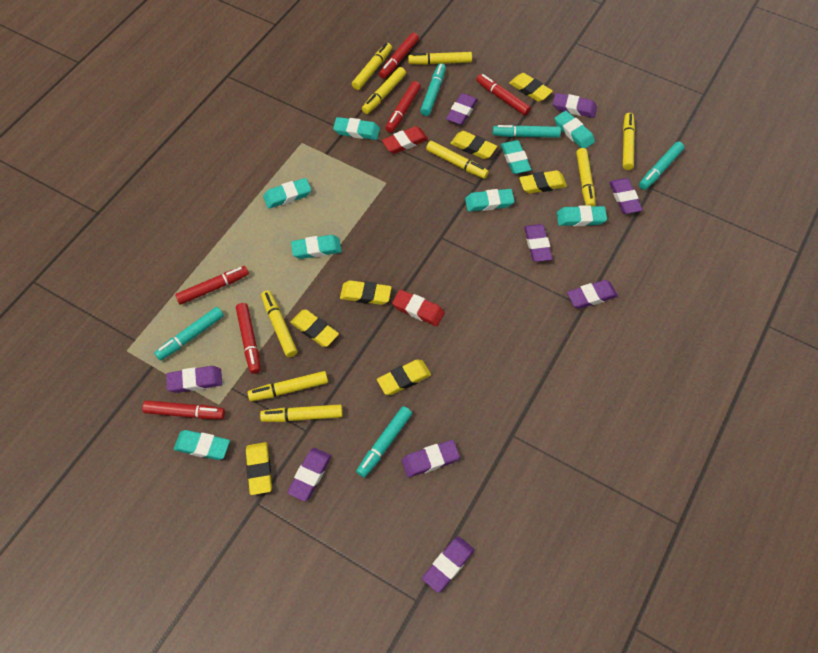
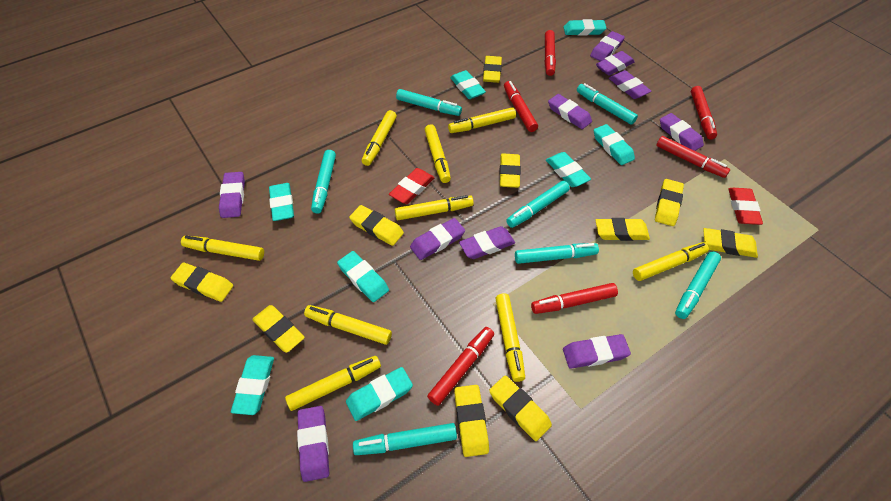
purple eraser: [166,366,222,393] [287,448,331,501] [402,440,460,478] [422,536,474,593] [446,93,478,125] [524,224,553,262] [553,93,597,118] [567,280,618,309] [609,178,643,214] = 9 -> [219,172,245,218] [297,406,329,482] [410,218,465,260] [459,226,515,259] [548,94,592,129] [563,334,631,369] [590,31,625,61] [596,51,635,76] [609,70,652,99] [660,113,704,151] = 10
turquoise marker: [154,307,224,360] [356,406,412,478] [420,63,446,116] [493,125,561,138] [639,142,684,190] = 5 -> [311,150,336,213] [353,423,457,455] [396,89,462,116] [506,181,570,228] [515,243,599,264] [577,83,638,125] [675,252,721,319] = 7
yellow eraser: [246,442,272,495] [290,309,339,347] [340,280,392,305] [377,359,431,395] [450,131,497,159] [509,73,553,102] [519,170,567,194] = 7 -> [171,263,233,302] [252,305,305,353] [349,205,404,246] [454,385,489,457] [483,56,502,83] [489,375,552,441] [499,153,521,188] [595,218,650,241] [655,179,684,226] [703,228,758,258] = 10

